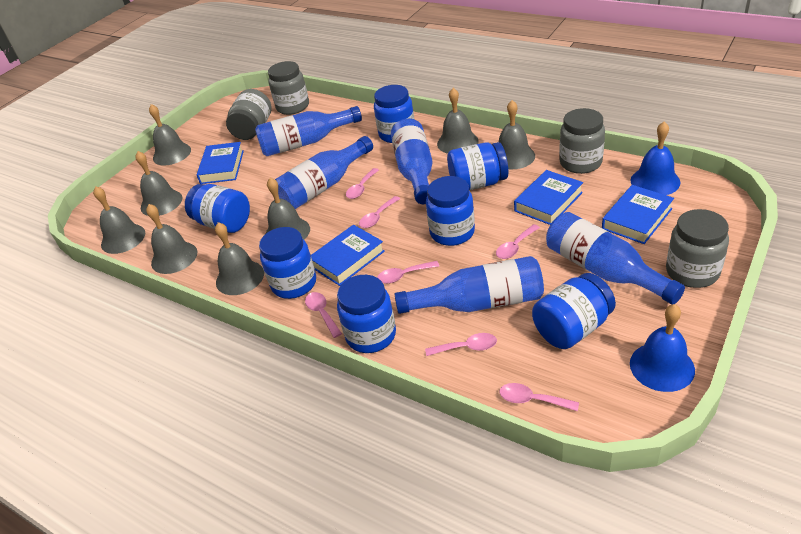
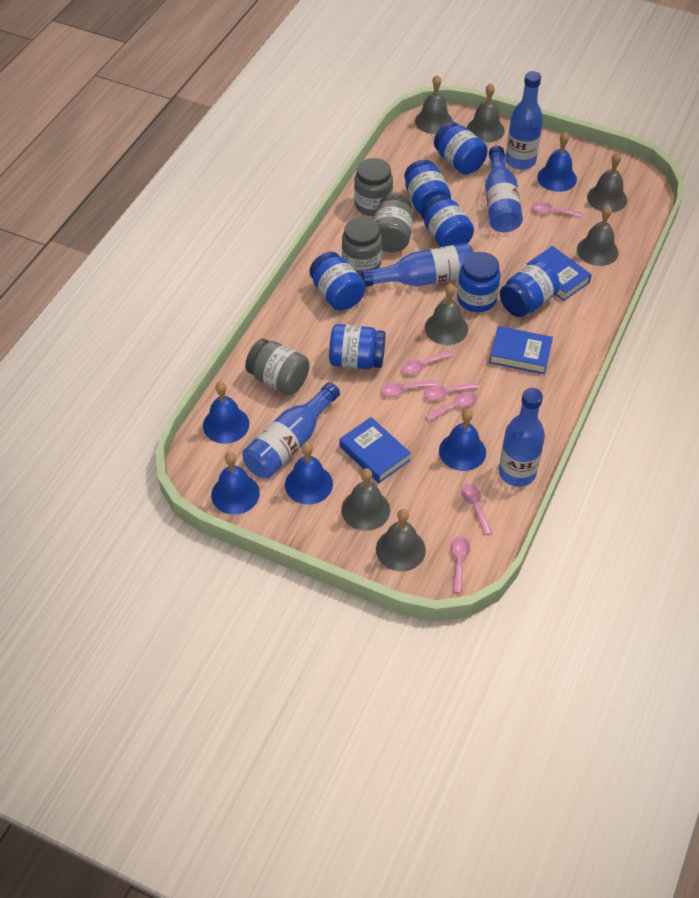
blue bell: [630,121,681,195] [630,304,695,392] = 2 -> [203,382,249,444] [211,452,260,515] [285,442,333,505] [439,409,486,471] [537,132,577,192] = 5
blue book: [197,142,244,184] [311,225,385,286] [514,170,583,225] [602,185,674,244] = 4 -> [339,417,411,483] [489,326,553,374] [526,246,592,301] = 3
grey bell: [93,186,145,254] [136,151,182,216] [146,204,197,274] [149,104,191,165] [215,222,264,295] [265,178,310,240] [437,88,479,154] [499,100,535,169] = 8 -> [341,468,390,531] [376,509,426,571] [415,75,453,134] [425,284,468,345] [467,83,505,143] [577,205,619,266] [587,152,627,212] = 7

